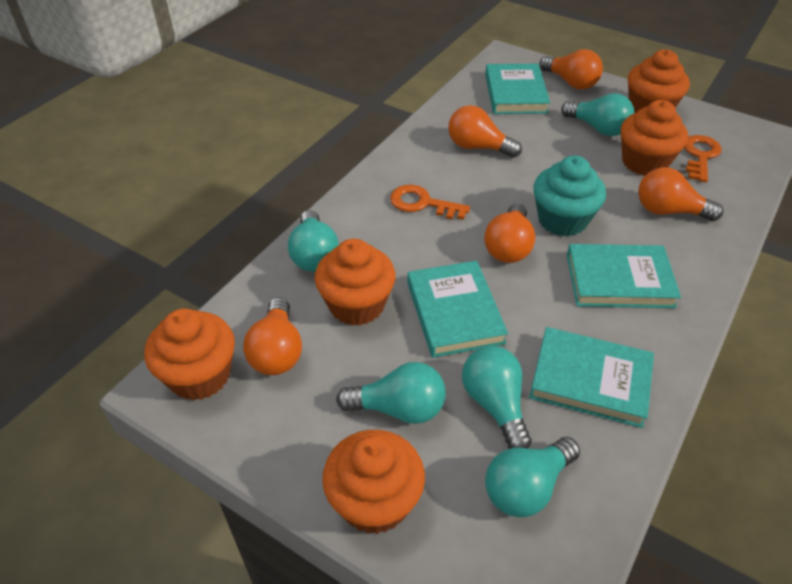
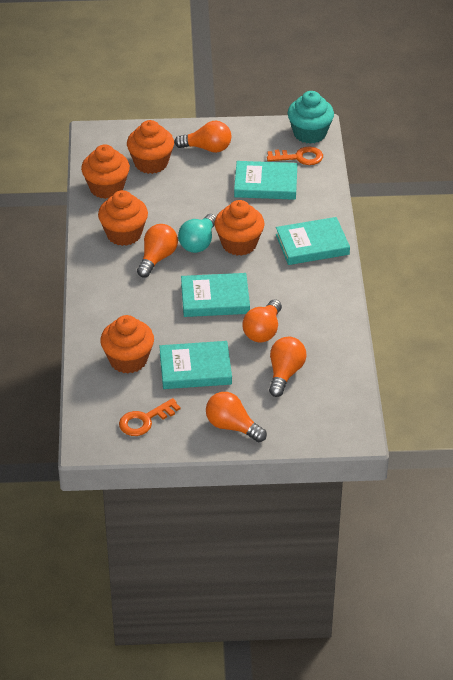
turquoise light bulb: [288,210,339,272] [336,362,446,424] [462,346,532,449] [485,437,580,518] [561,93,634,136] = 5 -> [178,214,216,253] = 1

